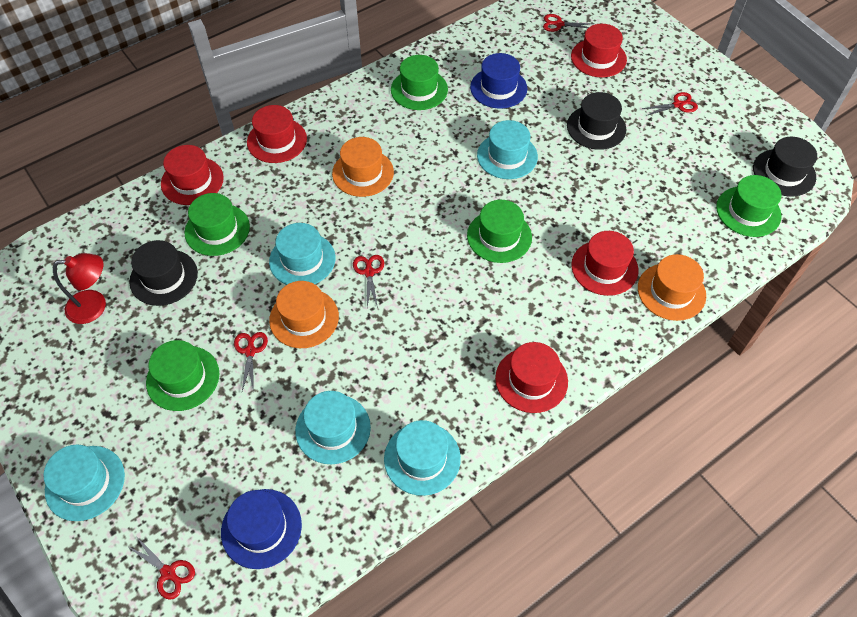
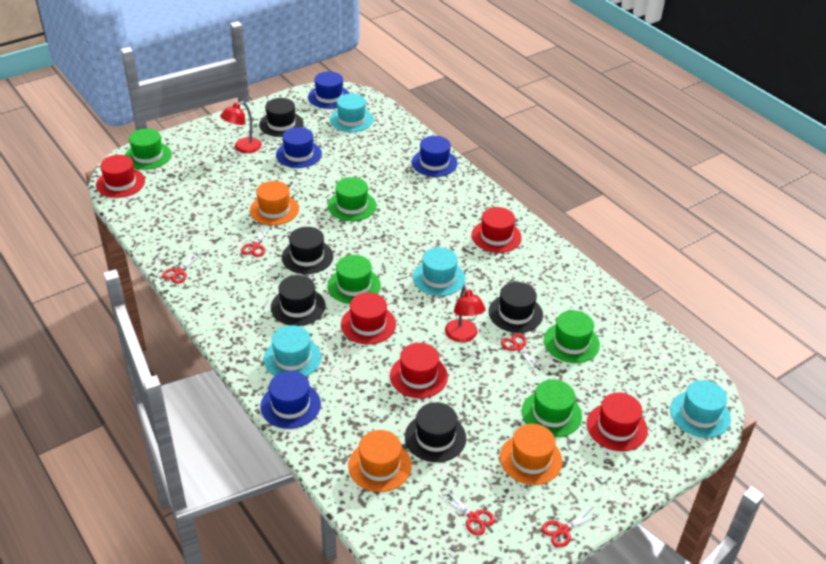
black hat: [129,240,198,306] [567,92,626,150] [753,137,817,196] = 3 -> [259,98,304,137] [271,275,325,326] [282,227,333,274] [405,402,466,462] [489,282,543,333] = 5
blue hat: [221,489,302,569] [470,53,527,109] = 2 -> [260,371,321,429] [276,127,322,168] [308,71,350,109] [412,136,457,177] = 4
red lamp: [53,253,106,324] = 1 -> [220,101,262,153] [445,285,486,342] = 2
turquoise hat: [44,445,125,521] [269,223,335,285] [295,391,371,464] [384,420,461,496] [477,120,538,179] = 5 -> [264,325,321,377] [330,94,374,132] [413,247,465,296] [670,380,731,438] = 4

